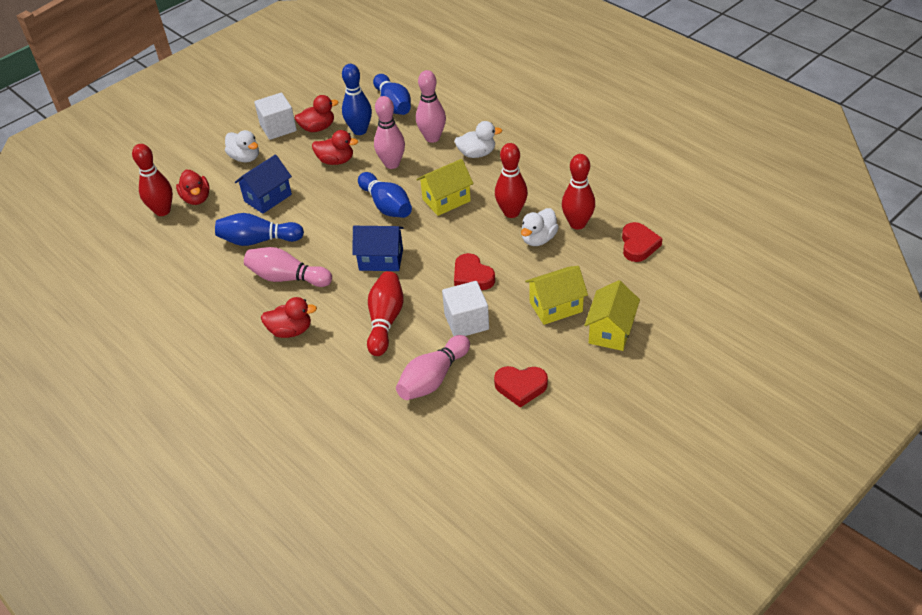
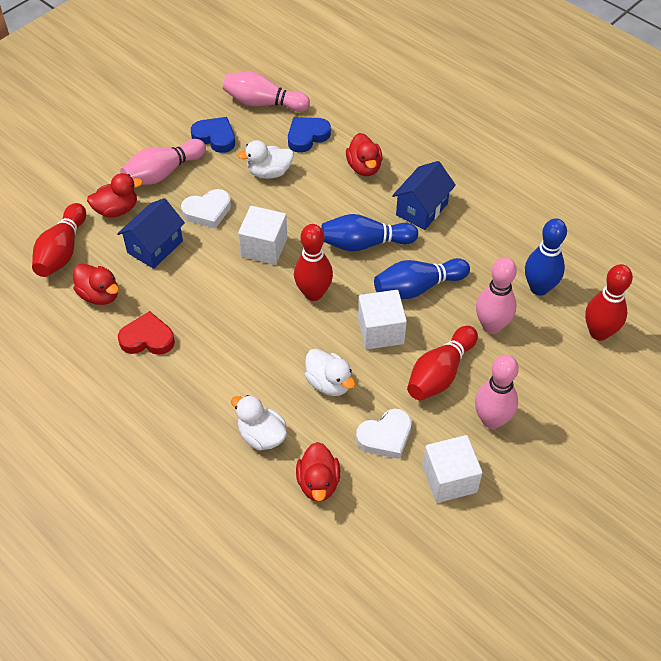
blue bowling pin: [215,213,304,246] [342,64,372,135] [358,172,412,218] [373,74,411,115] = 4 -> [321,214,418,251] [374,258,470,299] [525,218,567,296] = 3
blue heart: none = 0 -> [191,117,235,153] [288,117,331,153] = 2
red heart: [454,253,495,290] [494,366,548,408] [622,222,663,262] = 3 -> [118,311,175,355] = 1
white cube: [254,92,297,140] [442,281,489,336] = 2 -> [238,206,287,265] [358,290,407,349] [422,435,483,503] = 3
white heart: none = 0 -> [181,189,231,229] [356,408,412,459] = 2
yellow house: [417,159,473,216] [525,266,588,325] [584,280,640,351] = 3 -> none = 0

